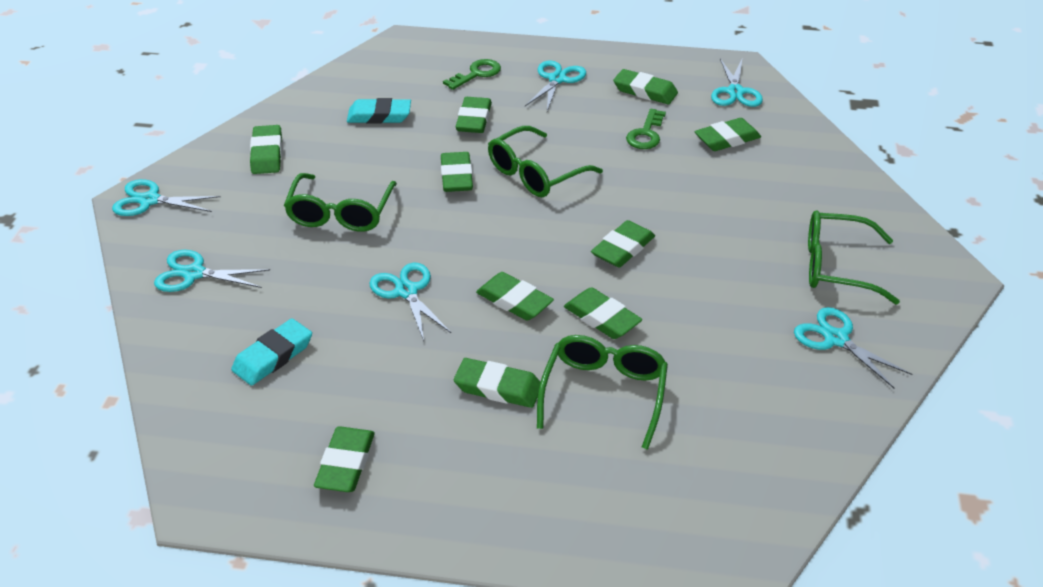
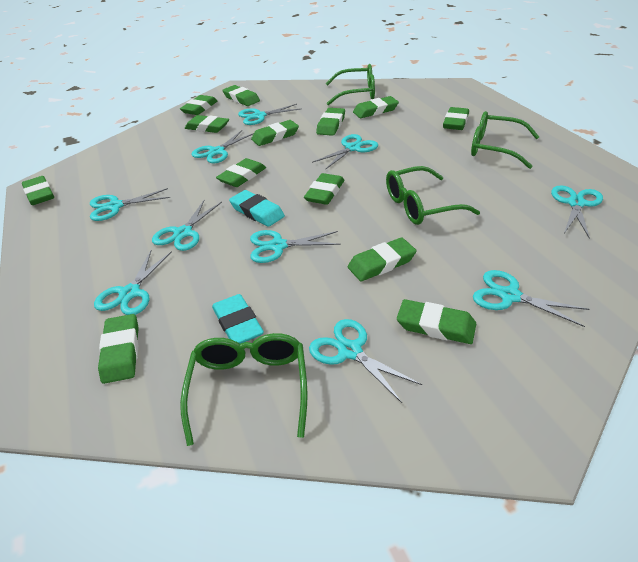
green eraser: [250,125,282,174] [314,426,375,492] [441,152,473,192] [454,358,540,408] [455,97,492,133] [476,272,554,321] [564,287,642,339] [591,220,655,267] [613,69,678,104] [694,118,761,151] = 10 -> [22,176,54,205] [98,314,139,384] [180,95,217,115] [185,115,229,133] [216,158,266,187] [222,85,260,106] [251,120,299,146] [304,173,344,205] [316,108,345,136] [348,237,417,281] [353,96,399,118] [397,299,476,344] [443,107,469,130] = 13
green key: [443,59,501,90] [626,109,666,149] = 2 -> none = 0
turquoise scissors: [112,179,221,216] [154,250,270,292] [369,263,451,341] [525,60,586,111] [711,59,763,107] [794,307,913,388] = 6 -> [90,188,170,221] [94,250,172,315] [152,199,222,251] [191,130,254,163] [238,104,301,125] [250,230,341,263] [309,319,422,403] [312,134,378,169] [473,270,590,327] [551,185,603,239] = 10

